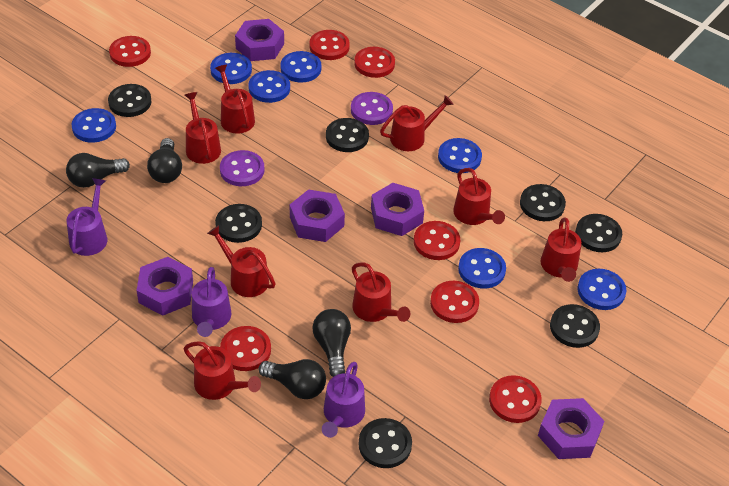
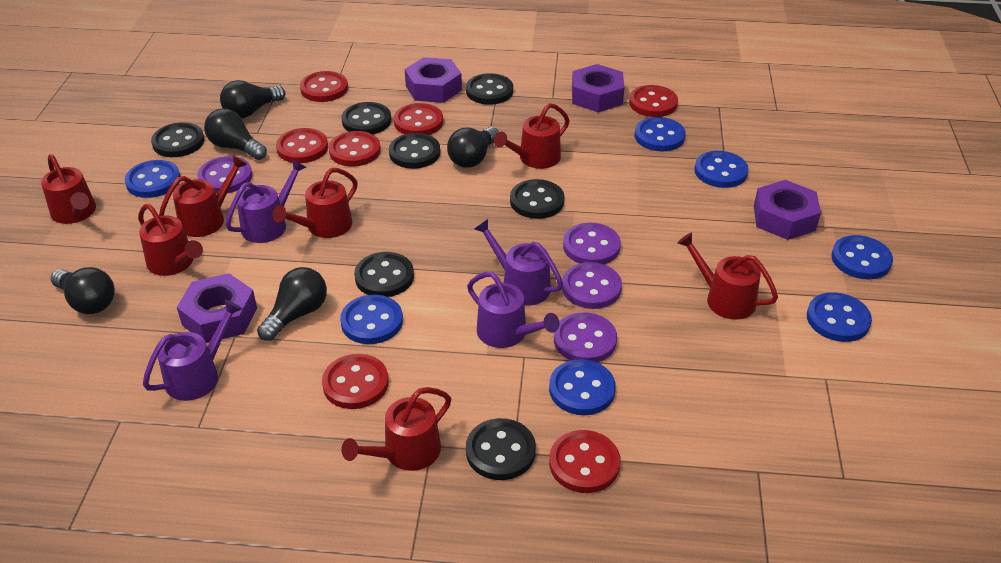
black light bulb: [66,153,130,188] [147,138,182,183] [259,359,326,399] [312,309,351,377] = 4 -> [51,267,115,314] [204,108,267,160] [220,80,285,118] [257,267,327,341] [447,127,499,168] = 5
purple button: [220,150,265,186] [351,92,393,125] = 2 -> [197,156,252,194] [554,312,617,362] [562,262,622,309] [563,223,621,264] = 4
purple nut: [137,257,193,316] [235,19,284,61] [290,189,345,242] [371,183,424,236] [538,398,604,459] = 5 -> [177,273,257,343] [405,57,462,103] [572,64,625,112] [754,180,821,240] = 4
purple watering can: [67,178,107,256] [192,267,231,337] [322,362,365,438] = 3 -> [143,300,242,401] [225,159,306,243] [467,272,559,348] [474,219,563,306] = 4
red watering can: [184,341,261,400] [185,92,221,164] [207,225,276,297] [215,65,255,134] [352,262,410,322] [380,95,454,151] [453,168,505,225] [541,217,582,282] = 8 -> [41,154,96,224] [138,204,203,276] [159,155,247,237] [273,168,358,238] [341,387,451,471] [494,103,570,169] [677,232,778,320] = 7

